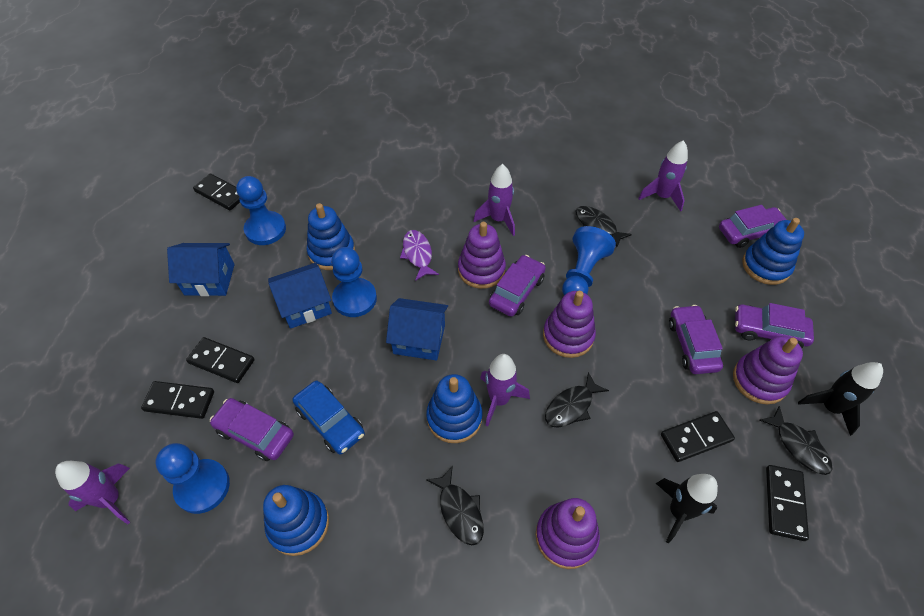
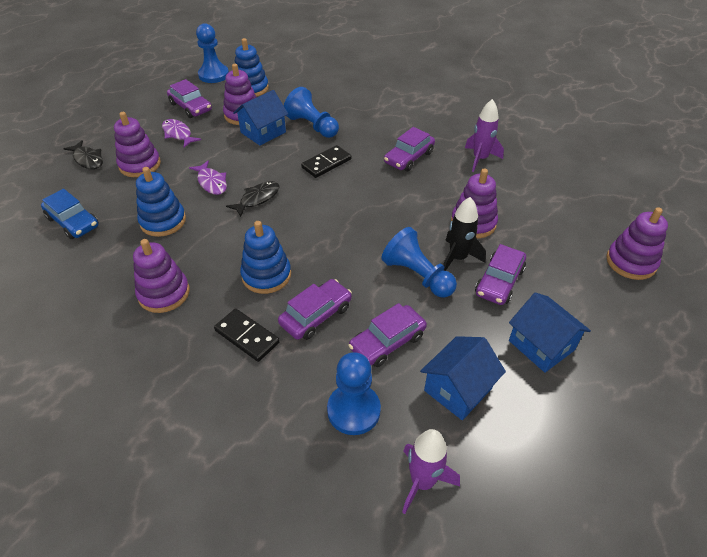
black domino: [141,381,214,419] [186,337,254,383] [193,174,240,211] [661,411,735,462] [766,465,809,541] = 5 -> [214,309,280,362] [301,145,351,178] = 2
black fish: [426,466,484,545] [545,372,609,428] [575,206,632,247] [759,406,833,475] = 4 -> [63,140,103,169] [226,181,279,217] = 2
black rocket: [656,474,718,543] [798,362,883,436] = 2 -> [443,197,486,271] = 1
blue stacking toy: [263,485,329,556] [307,203,355,270] [426,374,482,443] [742,218,804,285] = 4 -> [136,167,186,237] [235,38,269,97] [240,221,291,294] = 3
purple fish: [400,230,439,281] = 1 -> [162,119,201,147] [189,161,227,195] = 2
purple rocket: [55,461,130,524] [473,164,515,236] [480,354,530,426] [638,140,688,212] = 4 -> [402,429,460,514] [465,99,504,172] = 2
purple stacking toy: [458,222,506,289] [536,498,600,569] [543,291,596,358] [733,336,803,404] = 4 -> [114,112,161,177] [133,239,190,313] [223,64,257,125] [451,169,498,238] [606,207,668,280] = 5

